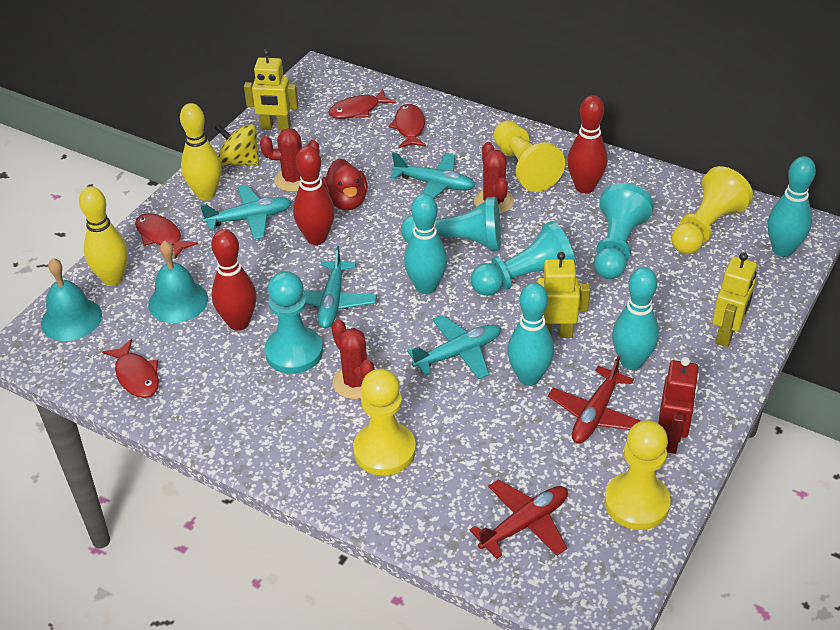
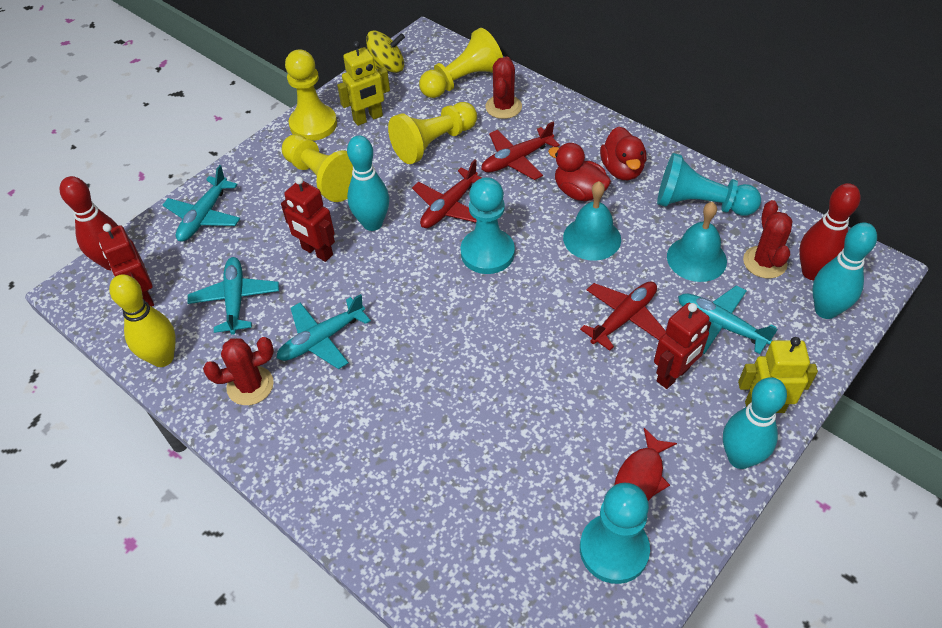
red bowling pin: [211,229,257,331] [293,146,335,245] [567,95,607,193] = 3 -> [60,176,118,270] [799,183,860,280] = 2
red duck: [322,158,368,210] = 1 -> [548,143,611,201] [600,126,646,180] = 2
red fish: [102,339,159,398] [135,213,198,258] [328,89,395,119] [389,104,426,148] = 4 -> [614,428,677,501] = 1
red plane: [469,480,568,559] [548,356,640,444] = 2 -> [412,159,481,228] [481,121,560,180] [580,281,666,351] = 3
red robot: [658,357,699,454] = 1 -> [98,224,154,307] [281,176,335,262] [654,303,711,389] = 3
turquoise bowling pin: [404,194,447,294] [507,283,554,386] [612,267,659,370] [768,156,816,257] = 4 -> [347,136,389,231] [723,377,787,469] [812,222,877,319] = 3
turquoise pawn: [265,271,323,374] [401,197,501,251] [471,221,576,296] [594,183,654,279] = 4 -> [461,177,515,274] [580,483,650,584] [657,153,761,216] = 3
yellow bowling pin: [79,186,128,286] [180,103,221,200] = 2 -> [109,274,176,367] = 1
yellow robot: [244,49,298,131] [527,252,590,338] [712,252,757,347] = 3 -> [337,41,390,126] [738,337,818,413] = 2

